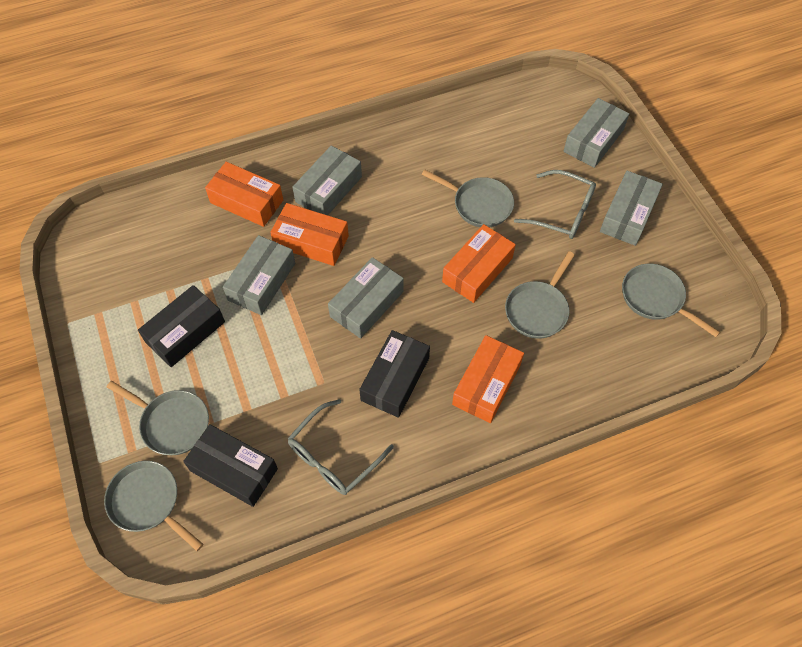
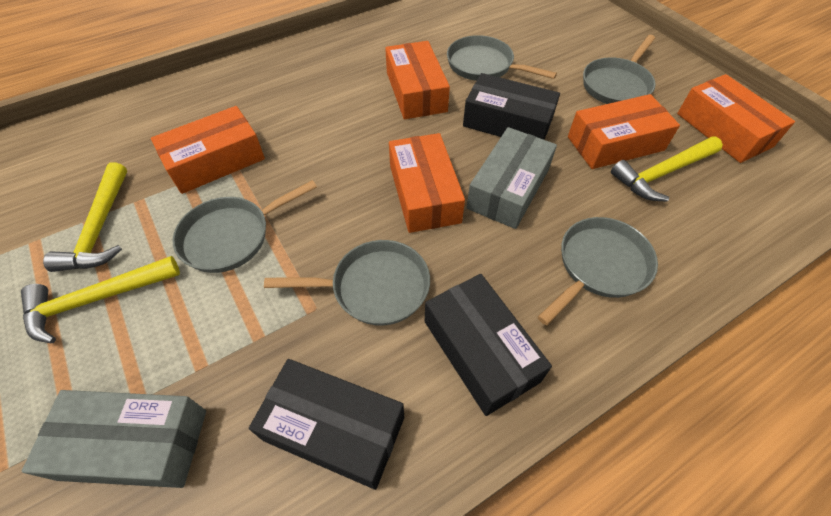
grey box: [223,235,295,315] [292,146,362,215] [328,257,404,339] [563,98,629,168] [600,171,663,246] = 5 -> [22,390,206,488] [466,127,557,229] = 2
grey glasses: [287,399,394,495] [514,170,596,239] = 2 -> none = 0
orange box: [205,162,283,227] [270,203,349,266] [442,224,516,303] [452,335,524,423] = 4 -> [151,106,265,194] [385,41,450,119] [389,133,465,233] [568,94,680,169] [677,74,795,163] = 5
yellow hammer: none = 0 -> [21,256,180,343] [43,162,127,272] [611,137,723,202] = 3

